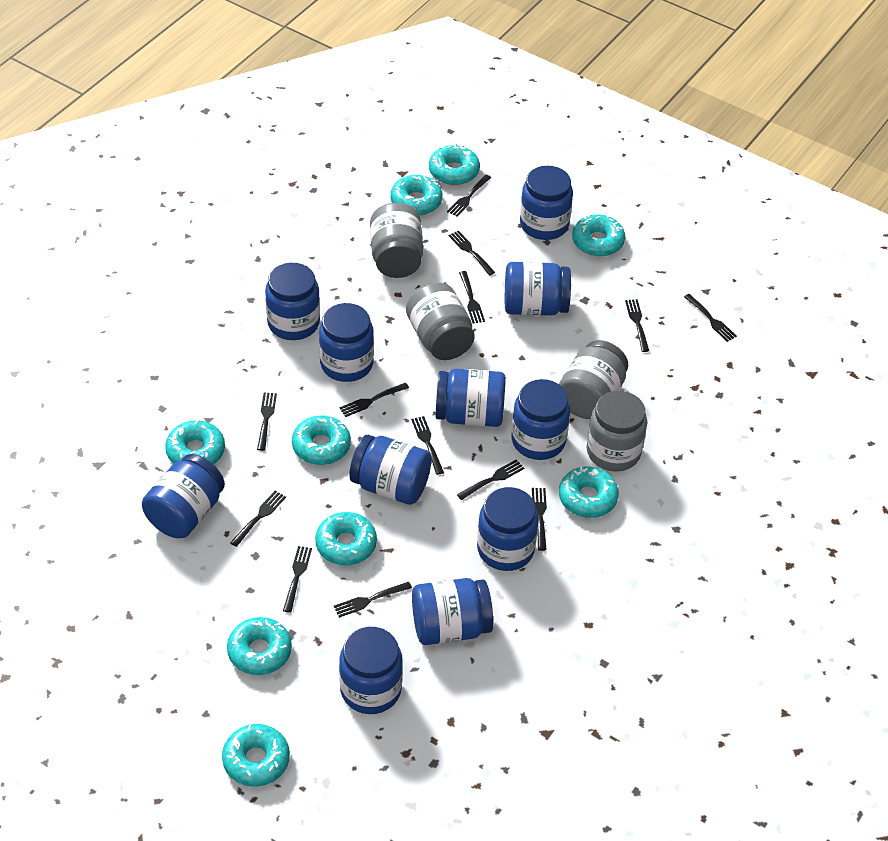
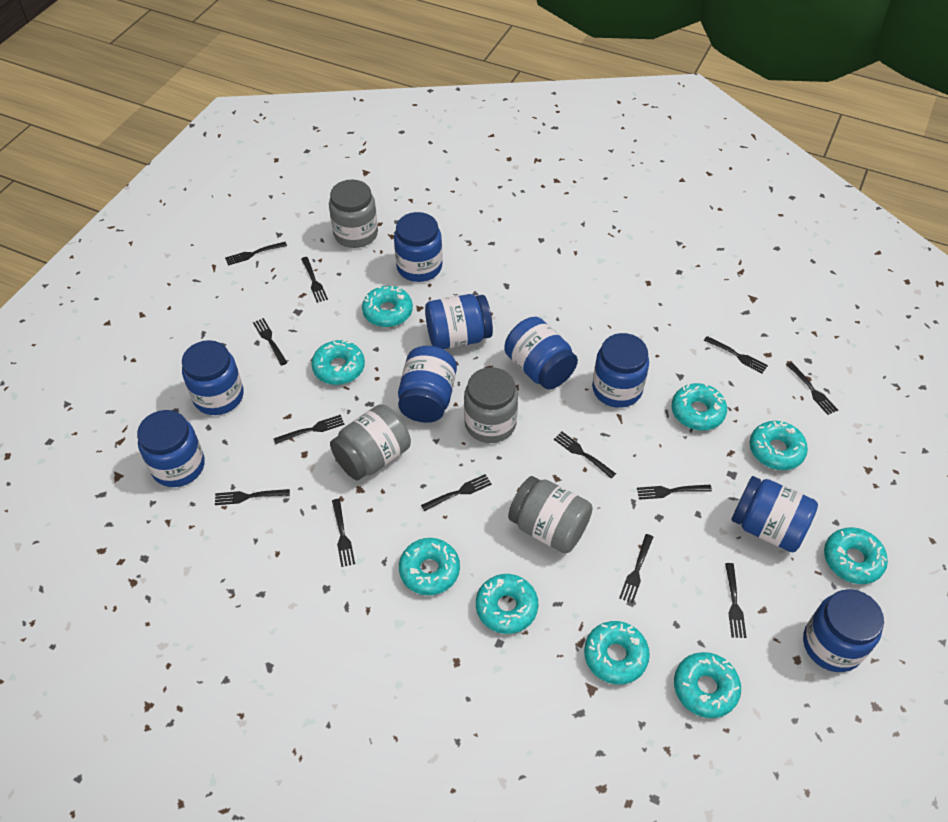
blue jar: [142,454,225,538] [265,263,320,340] [319,303,374,382] [339,627,403,714] [350,435,432,505] [412,578,493,645] [436,369,506,427] [477,487,539,571] [505,262,571,316] [511,379,570,460] [520,166,573,240] = 11 -> [137,410,205,487] [182,340,244,415] [394,212,443,282] [398,346,457,423] [425,294,493,349] [504,317,578,390] [592,333,649,408] [732,476,818,552] [803,589,884,672] = 9

